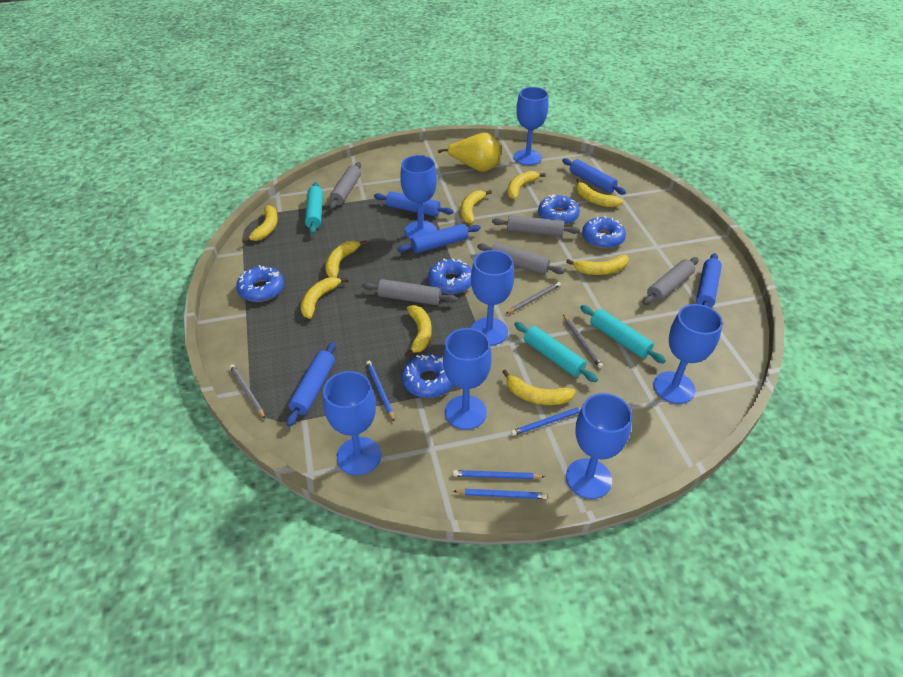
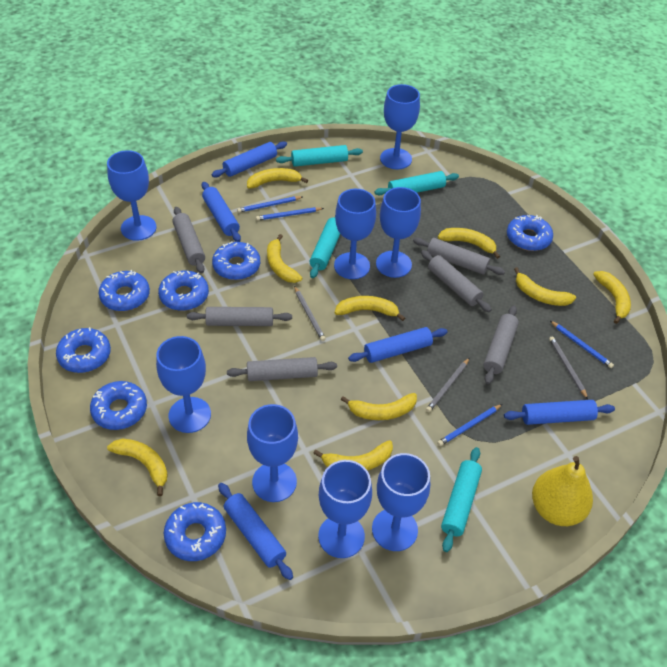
blue donut: [236,265,284,302] [402,354,453,398] [428,259,472,294] [538,194,580,225] [582,216,626,249] = 5 -> [56,327,111,373] [90,381,147,430] [99,270,150,311] [158,270,209,311] [164,502,226,561] [212,241,260,280] [507,215,553,251] = 7
blue goblet: [323,371,381,476] [400,155,437,239] [443,328,492,430] [471,250,514,346] [514,87,549,165] [566,393,632,499] [653,304,723,404] = 7 -> [107,150,157,241] [156,336,211,433] [247,404,298,502] [318,460,372,558] [334,189,376,279] [372,453,430,551] [376,187,421,278] [380,84,420,169] = 8
grey rolling pin: [329,162,361,209] [362,279,457,305] [477,243,564,275] [492,215,580,237] [643,257,699,305] = 5 -> [172,207,205,273] [187,307,292,326] [227,357,337,381] [413,238,505,275] [421,250,492,312] [483,305,519,384] = 6
turquoise rolling pin: [305,182,323,234] [514,322,598,382] [580,305,666,364] = 3 -> [276,145,363,167] [310,217,340,278] [374,171,459,195] [441,447,482,552] = 4

